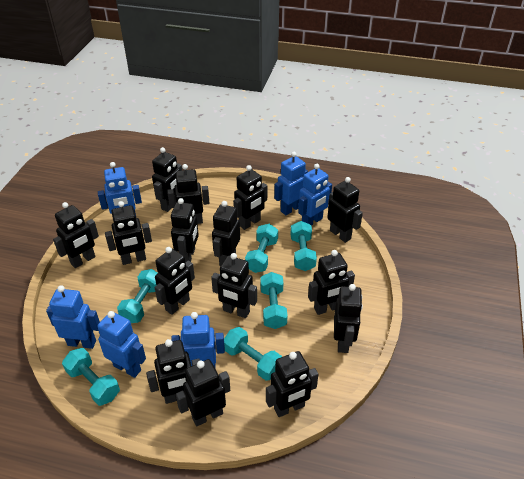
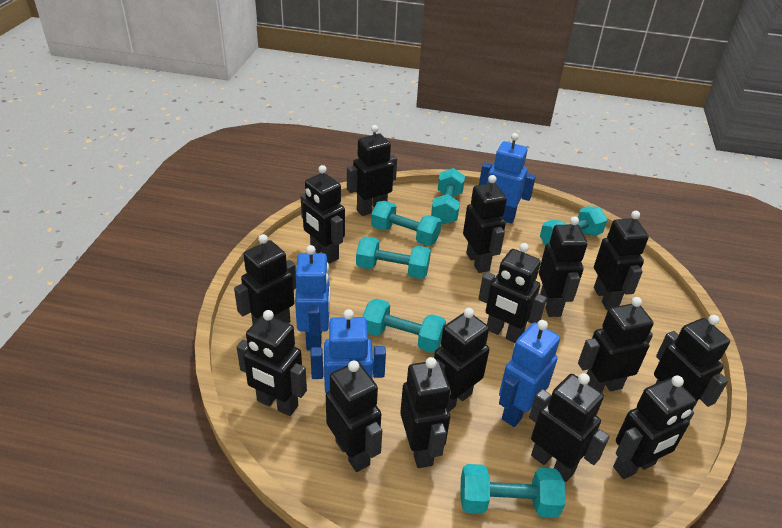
blue robot: [46,285,100,349] [98,162,142,216] [98,311,146,378] [171,312,225,367] [274,152,308,215] [298,164,332,226] = 6 -> [295,245,330,351] [310,309,386,393] [479,133,536,224] [499,320,560,427] = 4

